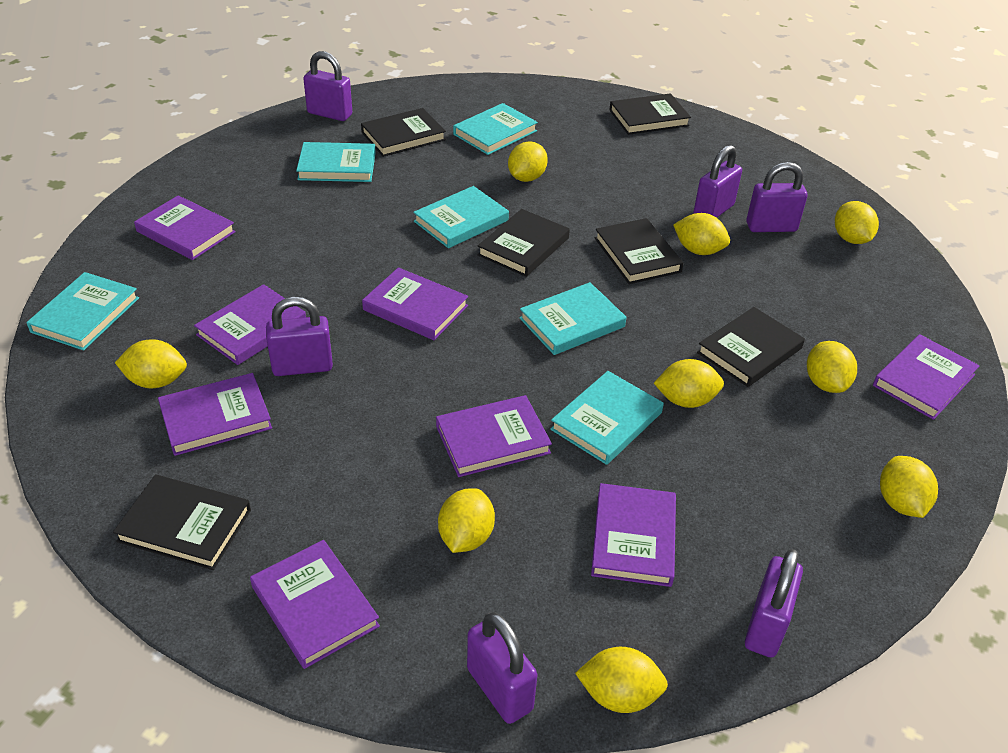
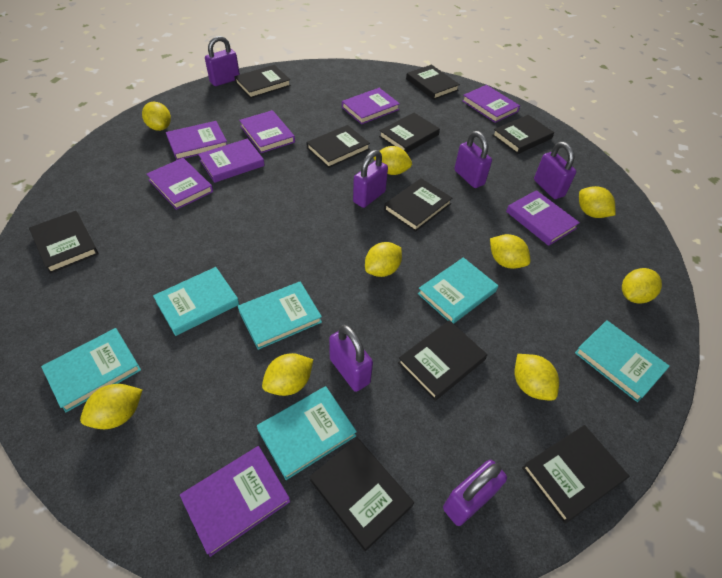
black book: [113,474,251,570] [361,108,446,157] [477,209,570,277] [595,218,684,284] [610,93,691,135] [697,307,805,387] = 6 -> [29,211,99,274] [234,65,291,98] [306,125,370,168] [310,438,414,552] [379,113,440,153] [384,178,452,232] [398,320,487,401] [406,65,460,100] [492,115,554,154] [522,425,629,524] = 10

